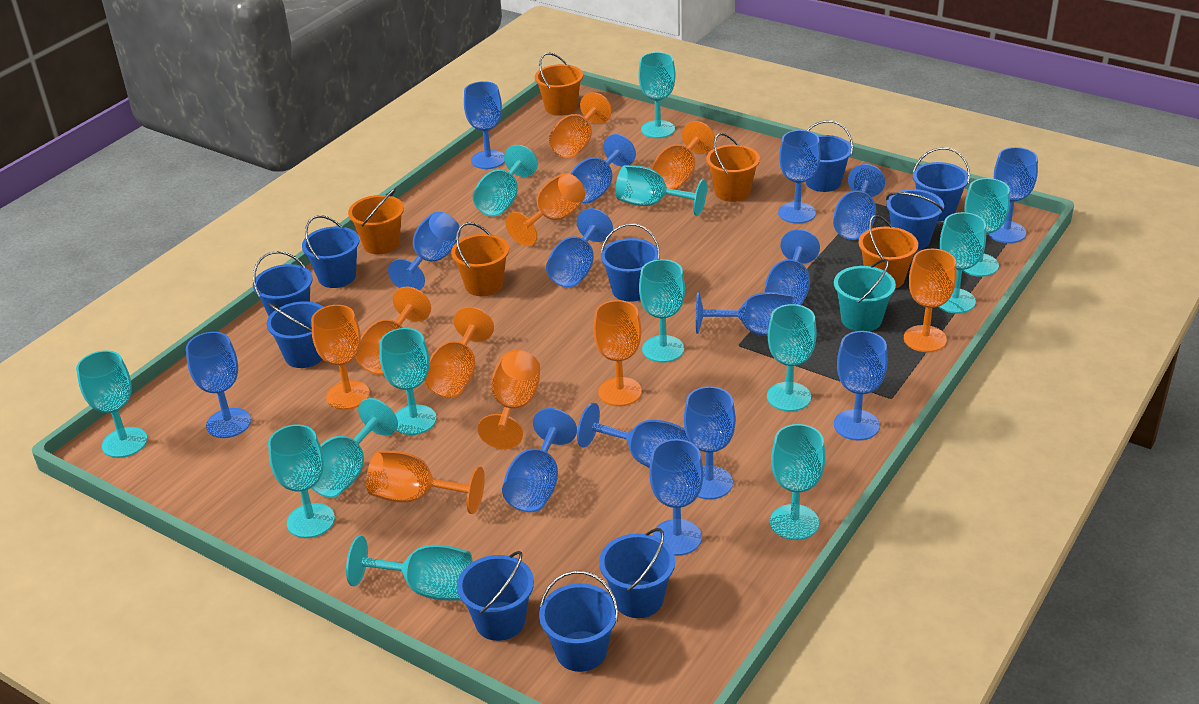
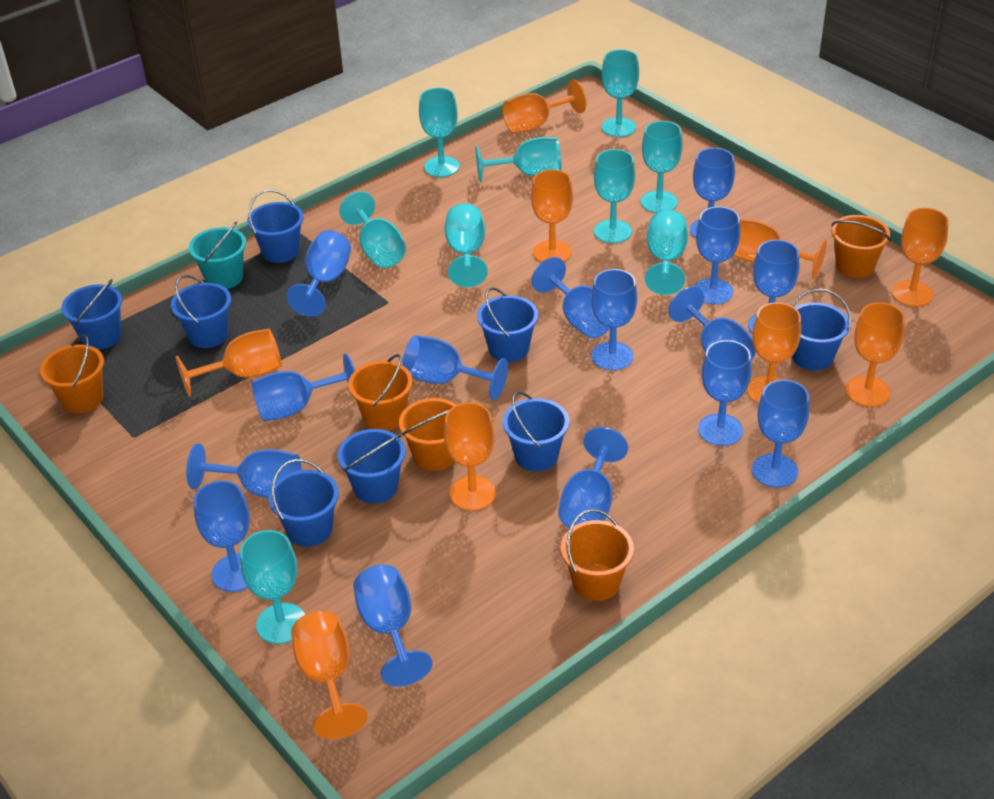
blue bucket: [253,251,313,316] [267,301,323,368] [302,215,360,288] [457,551,534,641] [539,571,618,672] [599,528,675,618] [601,223,660,302] [806,120,853,192] [886,189,944,250] [913,147,970,221] = 10 -> [61,279,122,350] [171,275,231,348] [247,189,304,263] [269,459,339,547] [338,429,405,504] [477,287,538,362] [503,392,569,471] [791,289,851,371] = 8
orange goblet: [311,305,370,410] [355,287,431,374] [366,450,485,514] [424,307,494,398] [478,350,540,449] [506,173,585,246] [549,92,612,158] [593,300,642,406] [651,121,715,189] [904,249,957,352] = 10 -> [176,329,282,397] [291,611,368,739] [444,402,496,511] [502,80,586,134] [531,169,573,262] [733,218,827,279] [747,302,801,404] [846,302,905,407] [892,208,949,307] = 9
turquoise goblet: [76,350,148,458] [268,424,335,538] [312,398,398,498] [346,536,473,600] [380,328,436,435] [473,145,538,216] [616,165,707,216] [638,52,676,138] [639,259,685,363] [767,304,817,412] [770,424,825,540] [938,212,986,313] [962,178,1010,277] = 13 -> [240,530,305,644] [339,191,406,268] [419,88,460,177] [445,203,488,287] [476,137,562,182] [594,149,635,243] [602,49,639,137] [641,121,683,213] [645,210,688,295] = 9

